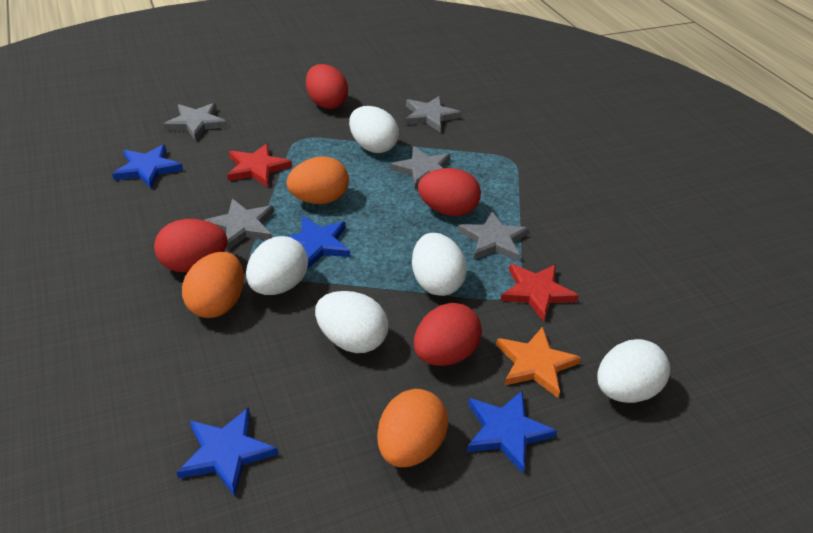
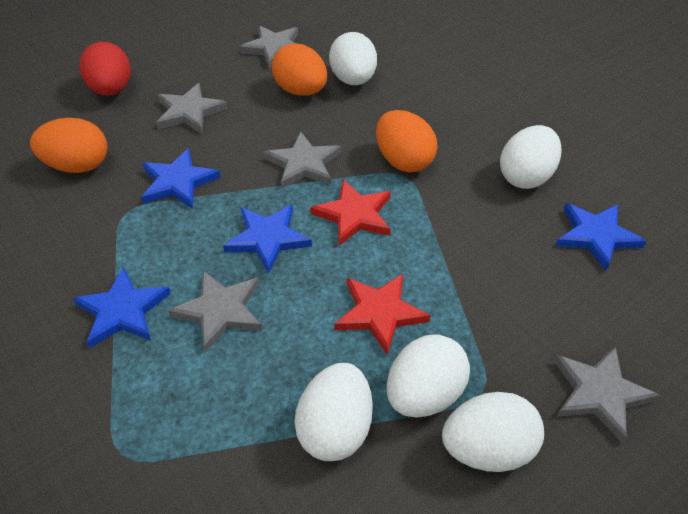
orange star: [496,327,581,398] = 1 -> none = 0
red egg: [154,219,227,272] [306,64,348,109] [414,303,482,366] [418,168,481,216] = 4 -> [80,42,131,96] = 1

